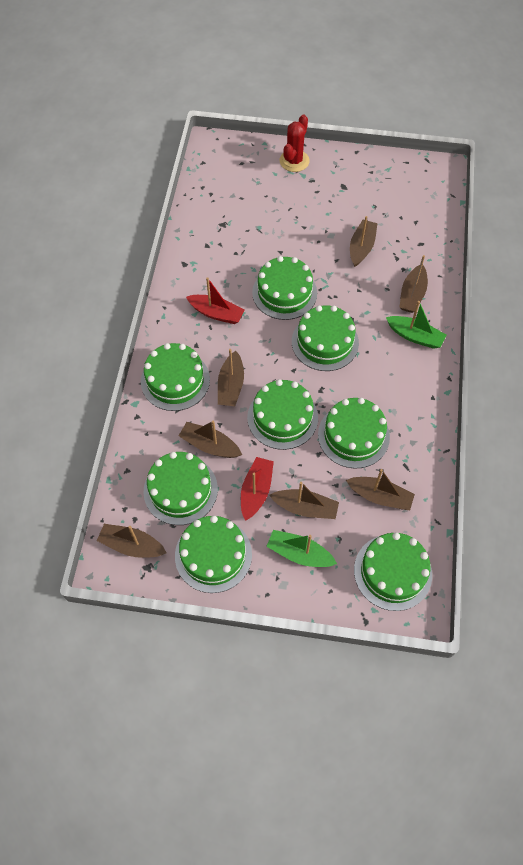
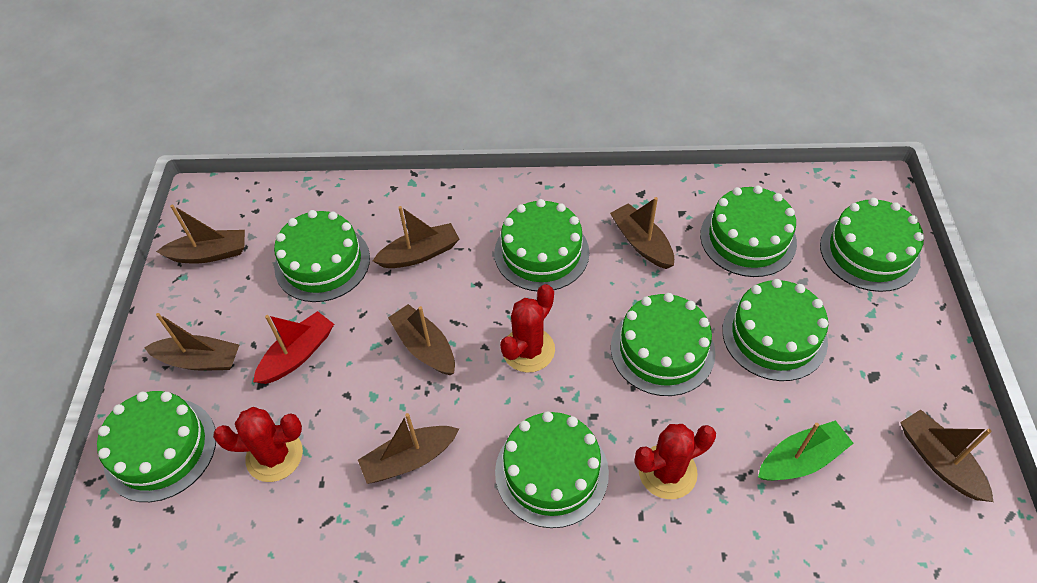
green boat: [266,530,337,567] [386,301,446,349] = 2 -> [758,421,854,481] = 1
red boat: [186,277,245,324] [241,457,274,521] = 2 -> [253,311,334,384] = 1
red cactus: [280,115,310,172] = 1 -> [213,407,303,482] [500,284,555,373] [635,424,716,499] = 3

